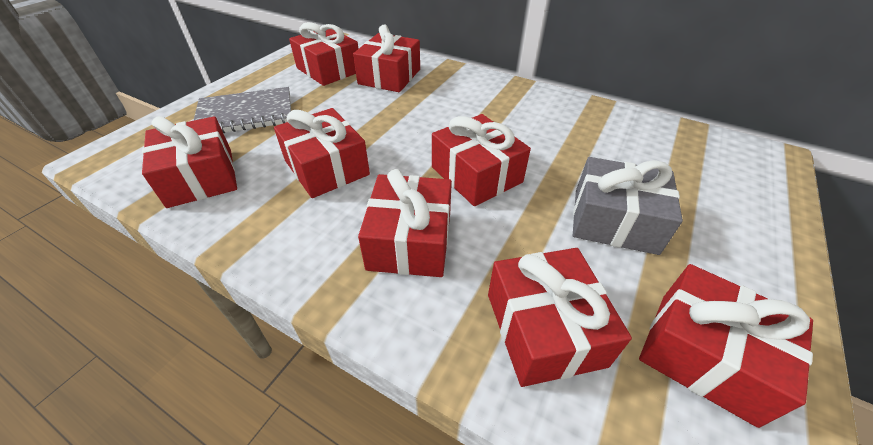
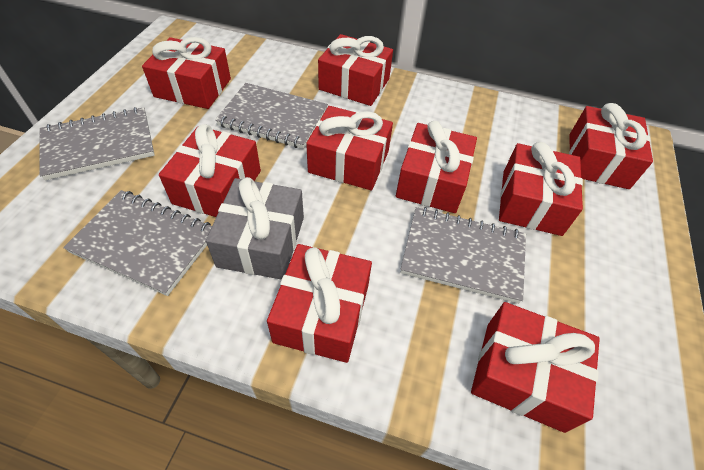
grey notebook: [194,87,291,133] = 1 -> [40,107,155,180] [63,190,212,296] [215,83,328,149] [400,207,526,304] = 4
red gift: [142,116,237,208] [274,108,370,198] [289,22,358,86] [353,24,420,92] [358,169,452,277] [432,114,531,206] [488,248,632,387] [639,264,813,428] = 8 -> [142,37,231,109] [159,124,261,217] [267,244,372,363] [306,106,393,191] [318,34,393,106] [396,121,477,213] [471,302,600,433] [499,142,583,236] [569,103,653,189] = 9

